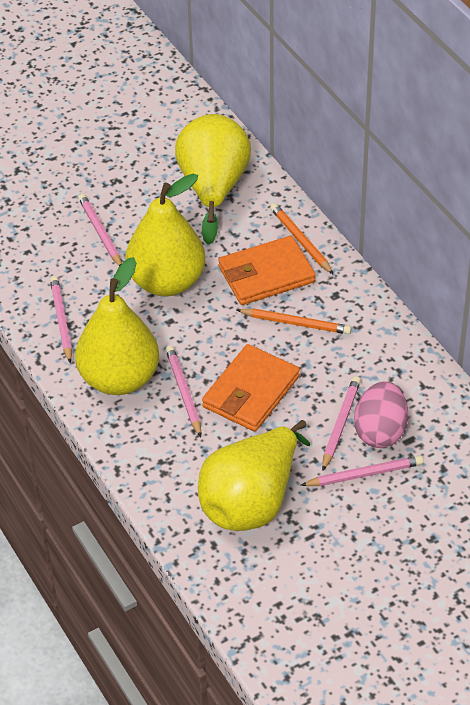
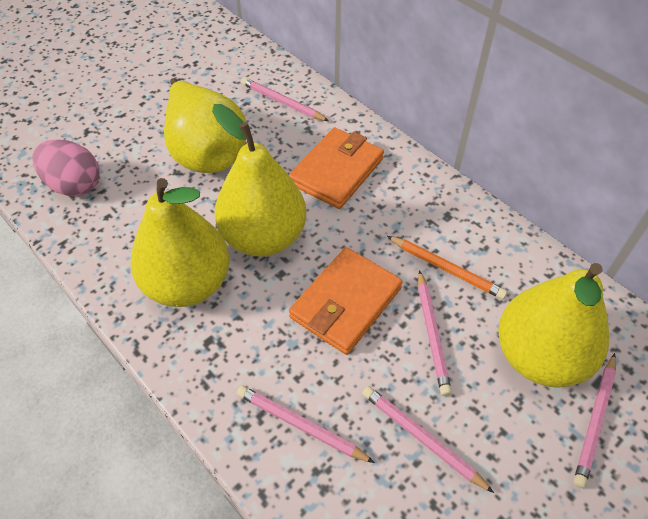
orange pencil: [237,308,352,334] [270,203,334,275] = 2 -> [387,236,507,299] = 1

